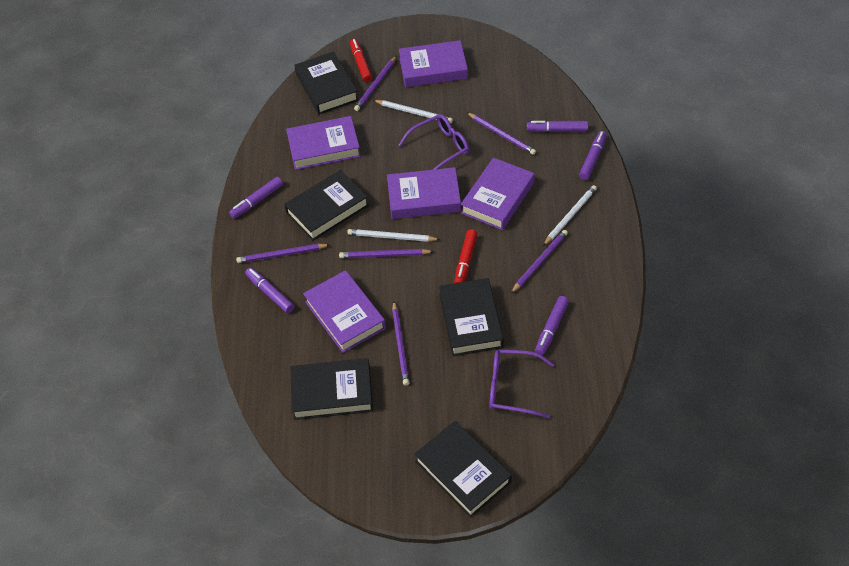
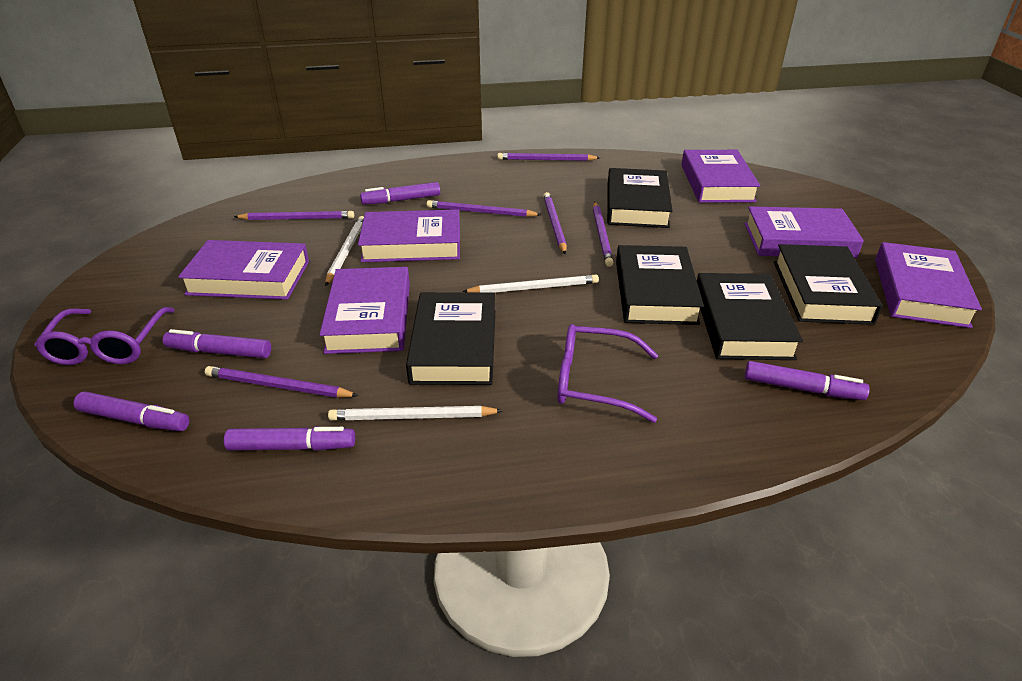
purple book: [286,116,361,170] [303,270,386,353] [387,167,461,219] [399,40,468,87] [461,158,535,230] = 5 -> [178,240,309,300] [319,267,410,354] [358,210,460,262] [681,150,760,203] [744,206,864,258] [875,242,982,328] = 6
red marker: [350,39,372,82] [454,230,477,283] = 2 -> none = 0

